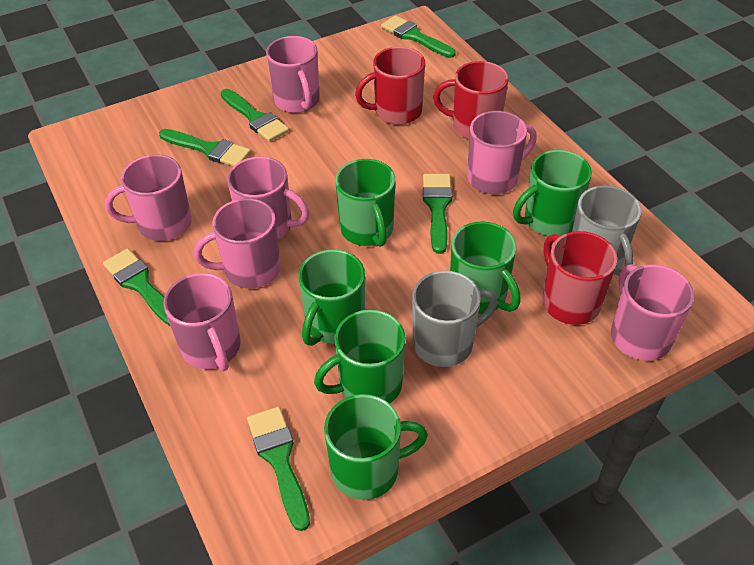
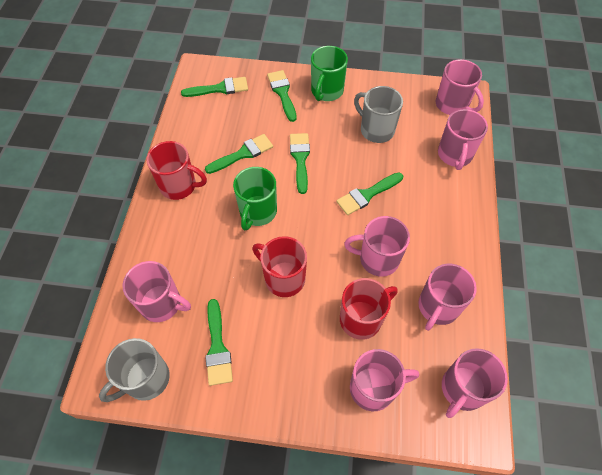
green mug: [298,249,365,346] [314,310,405,404] [324,394,428,500] [335,159,395,247] [450,221,521,314] [513,150,592,236] = 6 -> [233,167,277,230] [311,46,348,101] = 2

